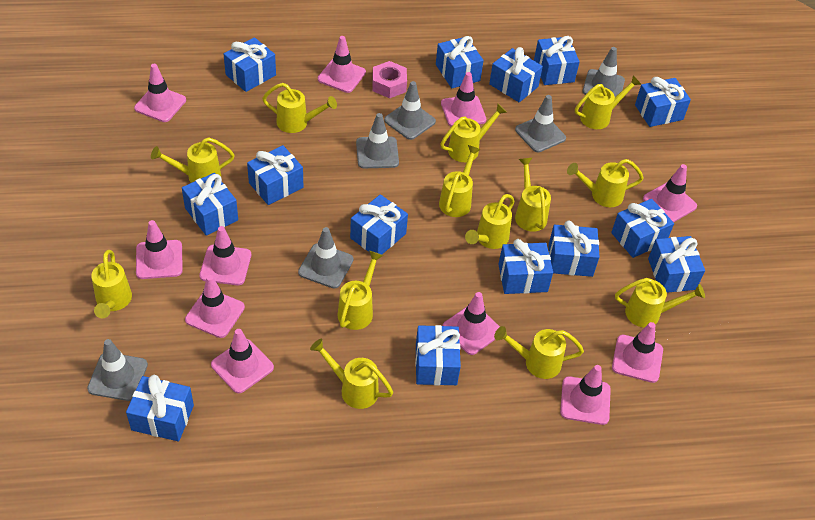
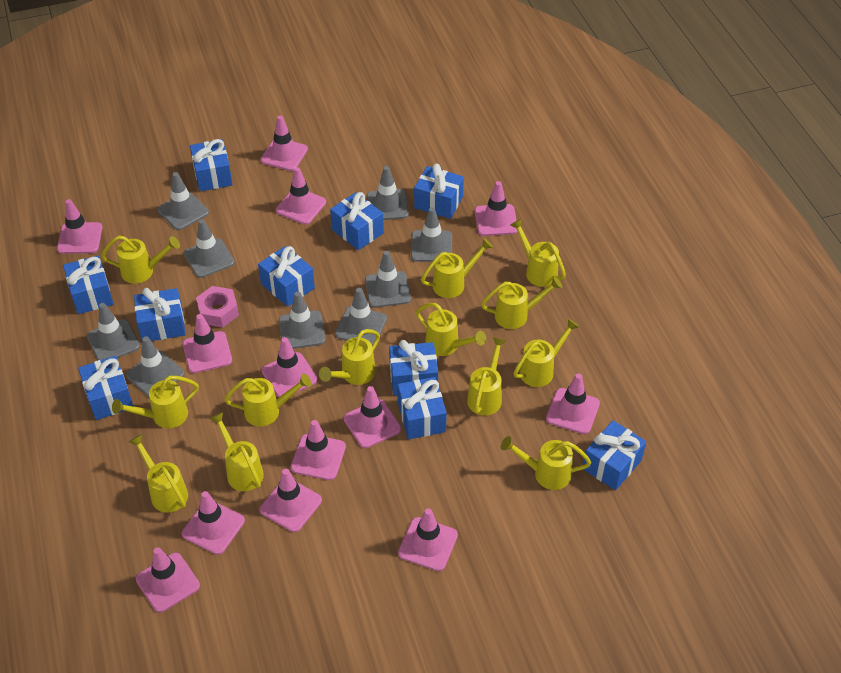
blue gift: [126,375,194,441] [182,173,238,236] [224,37,276,92] [247,145,303,205] [350,194,408,255] [415,325,461,385] [436,36,484,88] [489,47,543,102] [498,239,553,294] [534,36,580,85] [549,220,600,277] [611,199,674,258] [635,77,691,127] [648,236,705,293] = 14 -> [63,255,114,314] [78,356,133,420] [134,288,186,341] [190,139,233,191] [258,246,315,307] [330,192,384,250] [389,340,438,395] [397,377,447,439] [414,164,464,219] [583,420,646,490] = 10
grey traffic cone: [87,339,148,401] [298,227,354,288] [356,113,399,168] [384,81,436,140] [515,95,566,152] [583,47,625,97] = 6 -> [87,303,140,360] [126,336,185,397] [158,172,209,230] [184,219,235,278] [279,292,326,349] [335,288,387,345] [365,251,411,308] [367,166,409,220] [411,207,452,262] = 9
pink traffic cone: [134,64,186,122] [136,220,183,279] [185,275,245,338] [199,226,251,285] [211,329,274,393] [318,36,366,93] [441,72,486,127] [442,292,500,355] [560,365,611,425] [612,322,663,383] [643,164,697,222] = 11 -> [57,199,103,254] [136,547,200,612] [182,491,245,555] [183,314,232,373] [260,469,322,532] [261,115,308,171] [262,337,318,398] [276,167,326,225] [291,420,346,480] [344,386,401,448] [398,508,458,571] [475,181,518,236] [546,373,600,434] = 13

